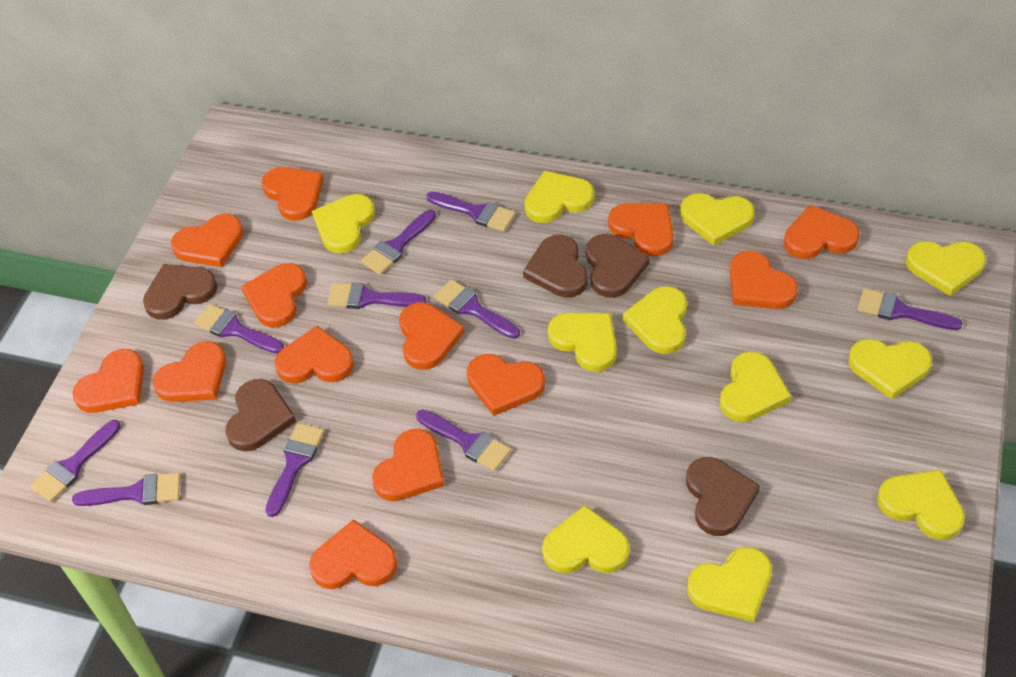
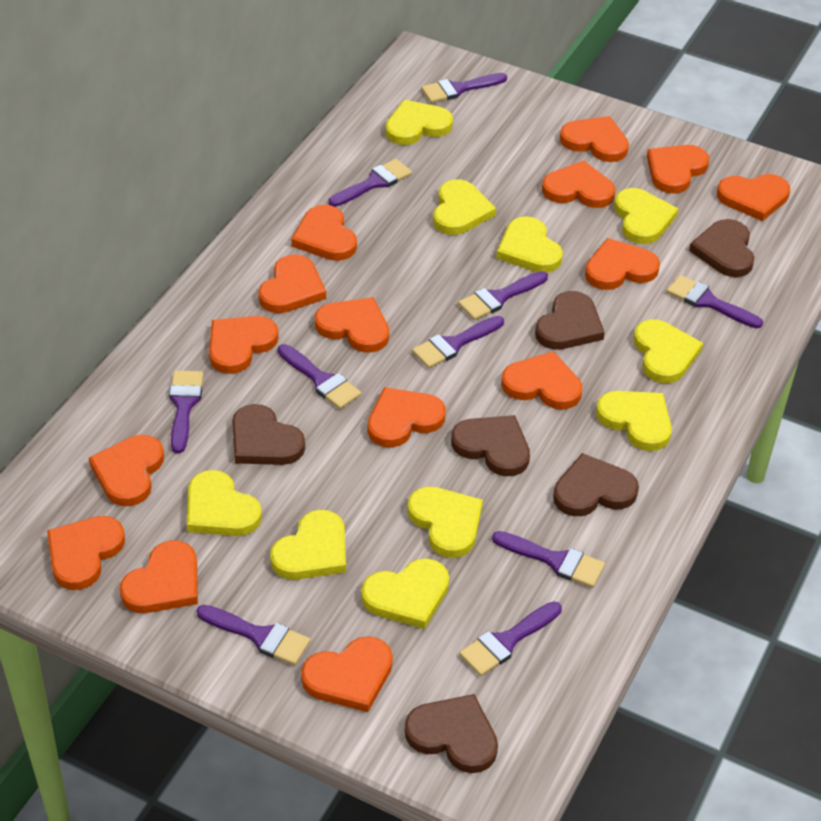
brown heart: [143,264,217,320] [226,379,296,451] [523,235,588,298] [586,234,650,298] [686,457,760,536] = 5 -> [232,404,305,465] [405,694,498,773] [451,415,530,476] [535,291,605,350] [553,453,639,516] [689,219,754,277] = 6
orange heart: [72,349,144,413] [153,341,226,402] [171,214,244,268] [241,263,307,327] [261,167,324,221] [275,326,354,384] [309,519,397,589] [372,429,445,501] [399,303,465,370] [467,354,545,416] [608,203,674,257] [730,251,798,309] [784,205,860,259] = 13 -> [47,516,125,590] [89,435,164,506] [120,540,198,613] [209,316,279,374] [258,254,326,313] [291,205,357,261] [301,636,393,712] [315,297,389,353] [368,387,446,448] [501,351,582,410] [542,160,615,208] [560,116,629,162] [585,238,660,290] [647,145,709,194] [717,174,790,221] = 15
yellow heart: [312,194,375,253] [524,171,594,223] [542,505,630,574] [548,313,617,372] [623,286,687,354] [680,193,755,246] [687,547,772,622] [720,351,791,422] [848,339,932,399] [877,469,965,540] [906,241,986,296] = 11 -> [187,470,262,536] [270,510,346,580] [361,558,449,629] [385,100,453,145] [408,486,483,558] [433,179,496,235] [496,216,563,273] [596,391,672,451] [614,188,678,244] [634,319,703,383] = 10

